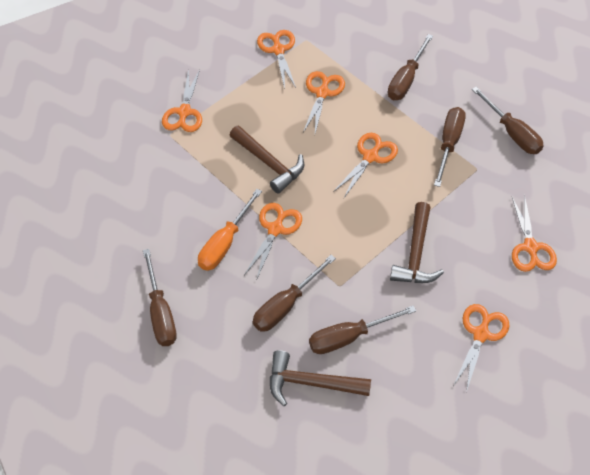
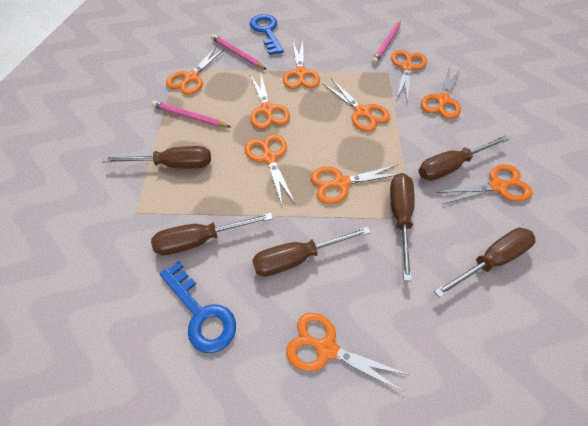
blue key: none = 0 -> [160,261,236,353] [250,14,284,55] = 2
brown hammer: [230,126,304,193] [270,350,371,406] [390,202,444,283] = 3 -> none = 0
orange scissors: [162,69,202,132] [244,203,302,281] [257,30,296,89] [303,71,345,133] [333,133,398,198] [453,304,509,392] [512,194,557,272] = 7 -> [166,47,224,95] [245,134,295,205] [250,75,290,129] [283,41,320,89] [286,313,408,393] [311,165,397,204] [323,78,390,132] [391,50,427,102] [421,67,461,119] [437,164,533,204] = 10
orange screwdriver: [198,189,262,271] = 1 -> none = 0
pink pencil: none = 0 -> [152,101,231,128] [211,34,267,70] [372,21,401,64] = 3

